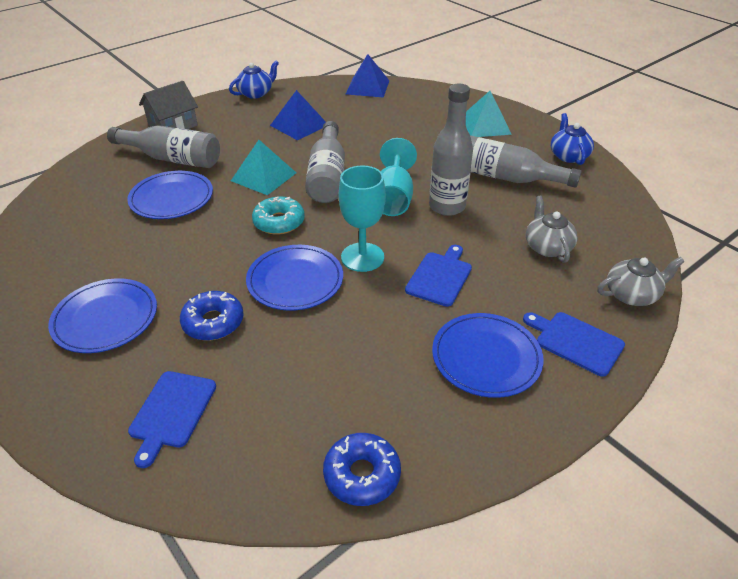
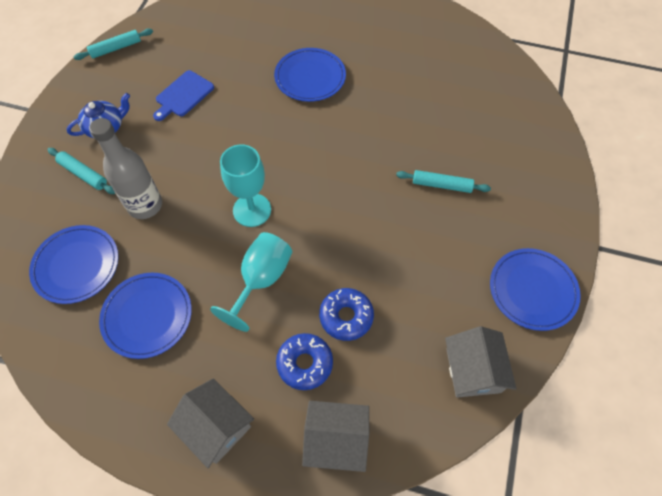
blue cutting board: [128,371,216,468] [405,245,472,307] [523,312,625,377] = 3 -> [153,70,214,121] = 1
blue pyramid: [270,90,326,140] [346,54,389,98] = 2 -> none = 0
blue teapot: [229,61,279,99] [551,113,594,165] = 2 -> [67,93,130,138] = 1
grey bottle: [107,125,220,168] [305,121,345,203] [429,84,473,216] [470,135,582,188] = 4 -> [89,118,162,219] = 1
grey house: [139,81,198,129] = 1 -> [167,378,254,468] [302,401,369,472] [445,326,517,398] = 3
grey teapot: [526,196,578,263] [597,257,684,306] = 2 -> none = 0
turquoise donut: [252,197,305,235] = 1 -> none = 0
turquoise pyramid: [231,140,296,195] [466,91,512,137] = 2 -> none = 0
turquoise rolling pin: none = 0 -> [47,148,115,194] [74,28,153,60] [396,170,491,193] = 3

